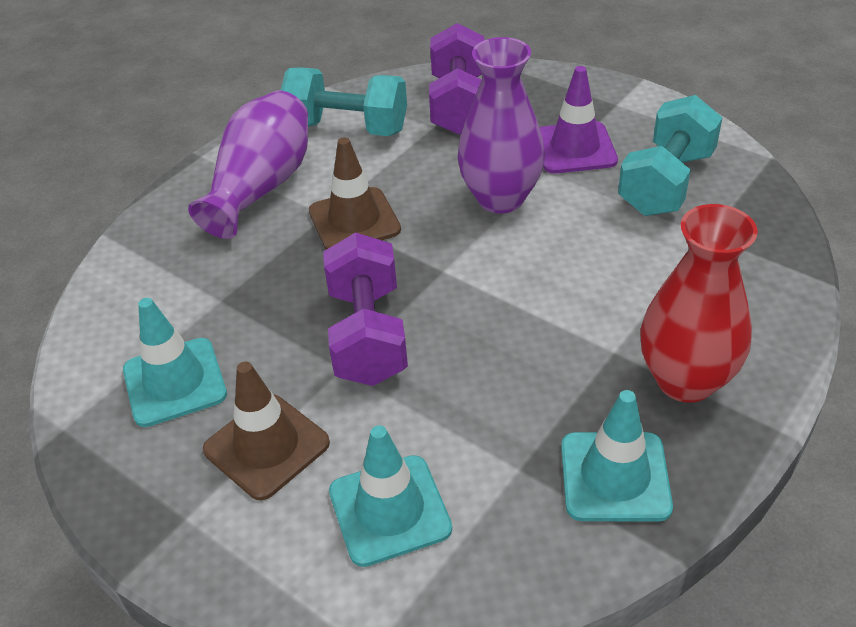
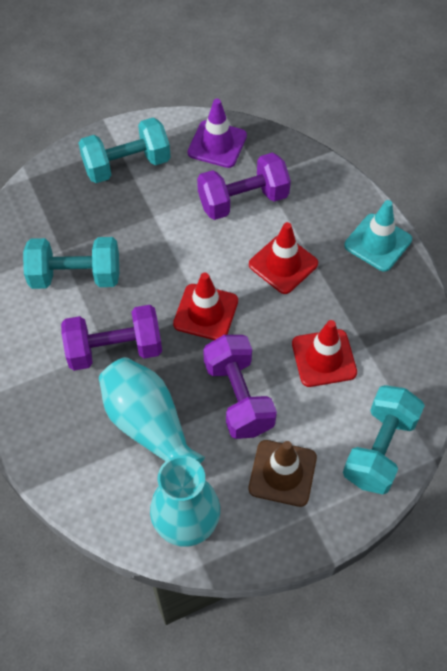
brown traffic cone: [203,362,330,500] [309,138,401,250] = 2 -> [248,440,317,507] = 1
purple dumbbell: [323,232,408,386] [429,23,484,135] = 2 -> [61,305,162,371] [197,152,291,220] [203,335,277,439] = 3
purple vase: [188,91,308,239] [457,37,545,213] = 2 -> none = 0
red traffic cone: none = 0 -> [173,273,238,340] [249,222,318,294] [292,320,357,387] = 3
red vase: [640,204,758,403] = 1 -> none = 0
turquoise dumbbell: [280,67,407,136] [618,95,723,216] = 2 -> [23,237,119,289] [79,117,171,183] [343,385,425,494] = 3
turquoise traffic cone: [123,298,227,427] [329,425,452,567] [561,390,673,521] = 3 -> [344,200,412,272] = 1
turquoise vase: none = 0 -> [99,357,205,464] [150,455,220,547] = 2

